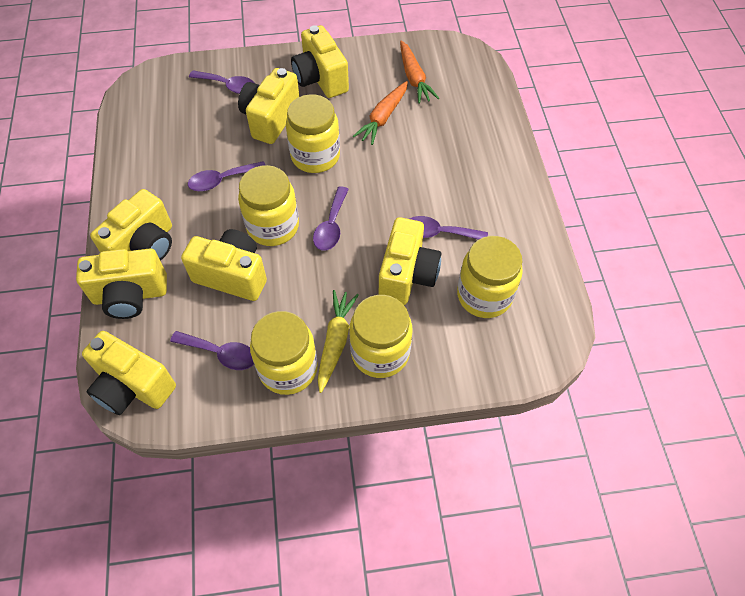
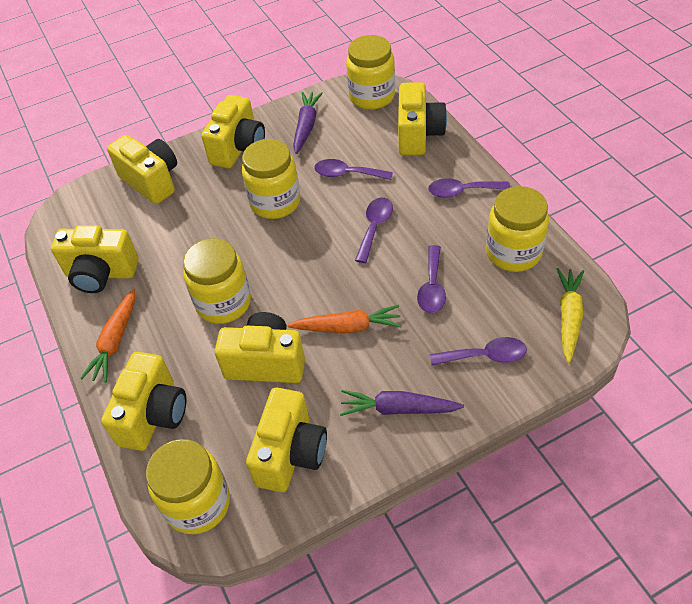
purple carrot: none = 0 -> [293,92,323,154] [340,390,464,416] = 2

